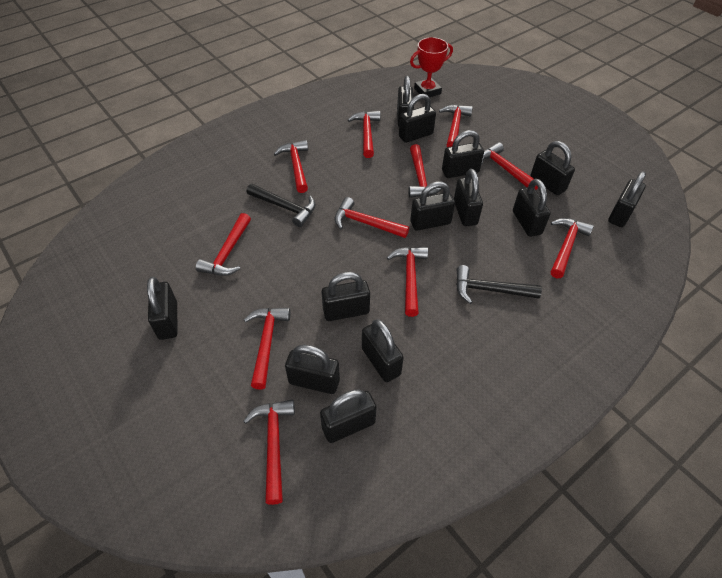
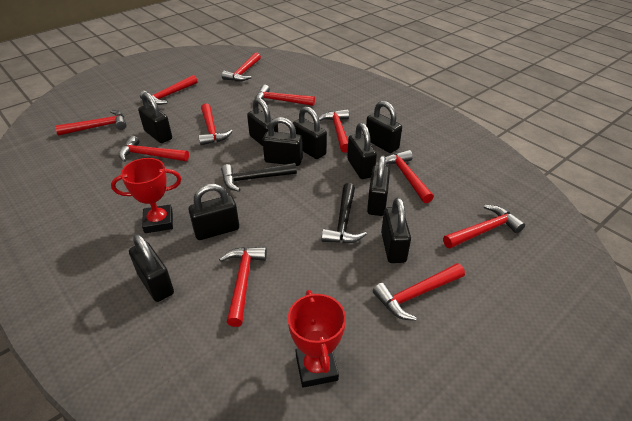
black padlock: [147,277,177,340] [285,345,340,394] [320,389,377,443] [321,272,370,321] [362,319,404,382] [397,76,414,127] [399,94,436,143] [410,181,455,231] [442,130,484,178] [454,169,483,226] [513,179,551,237] [531,141,575,195] [608,171,646,227] = 13 -> [129,234,174,302] [138,92,172,143] [189,184,239,240] [247,98,278,146] [263,117,303,166] [293,106,327,159] [347,123,377,179] [366,101,402,153] [367,155,390,216] [381,197,411,263] = 10
red trophy: [410,37,453,97] = 1 -> [111,158,181,233] [288,290,346,388] = 2

